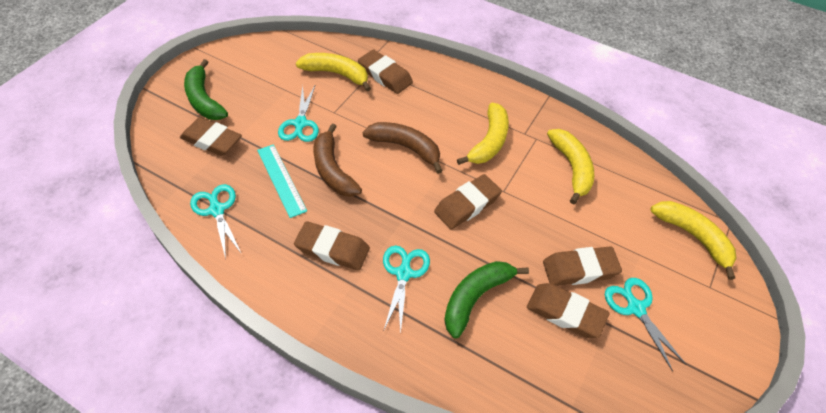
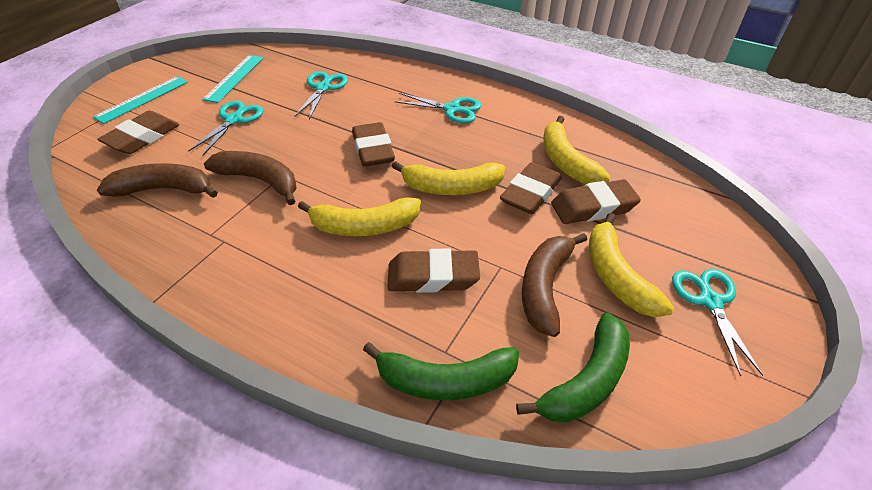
brown banana: [314,123,362,197] [363,122,443,173] = 2 -> [97,163,218,198] [204,151,297,205] [522,233,587,337] = 3
brown eraser: [180,117,242,156] [294,221,370,271] [358,49,413,94] [434,174,502,229] [527,283,610,338] [543,246,622,286] = 6 -> [97,111,179,154] [352,122,395,167] [387,249,480,293] [500,162,562,214] [551,179,641,224] = 5
turquoise ruler: [257,144,307,218] = 1 -> [93,76,188,124] [202,55,263,103] = 2

